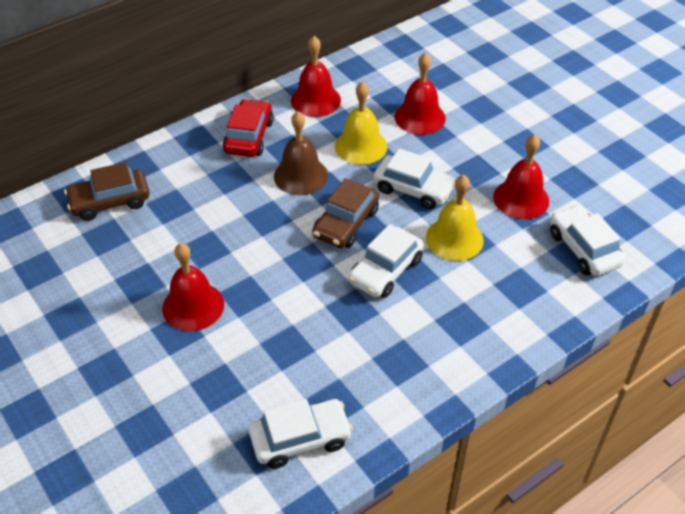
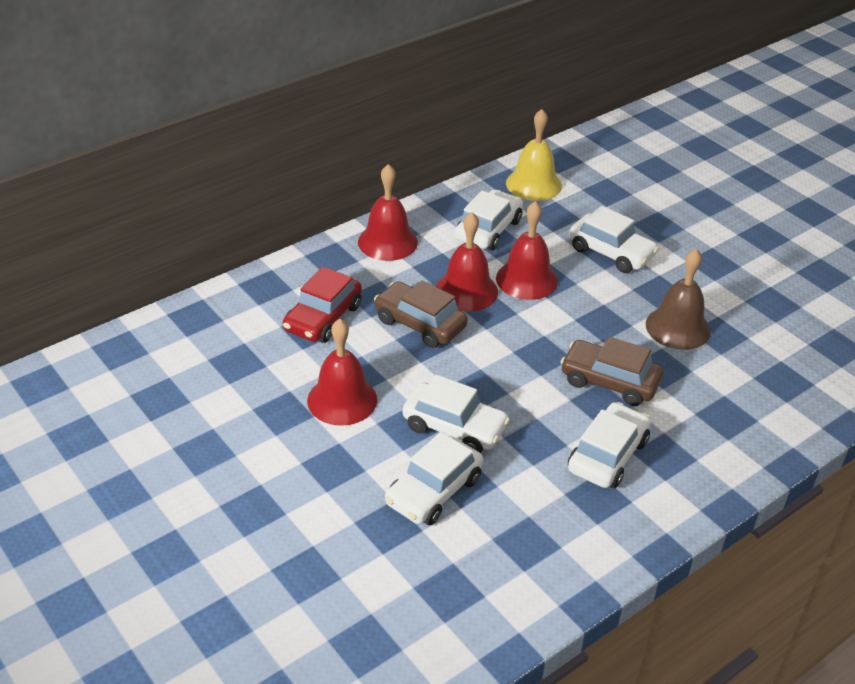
white car: [249,399,353,469] [348,224,424,298] [373,148,456,209] [550,205,625,276] = 4 -> [385,432,483,525] [402,375,510,453] [455,190,523,250] [568,402,651,488] [569,206,659,273] = 5
yellow bell: [335,81,388,165] [426,174,484,261] = 2 -> [506,109,562,201] = 1

